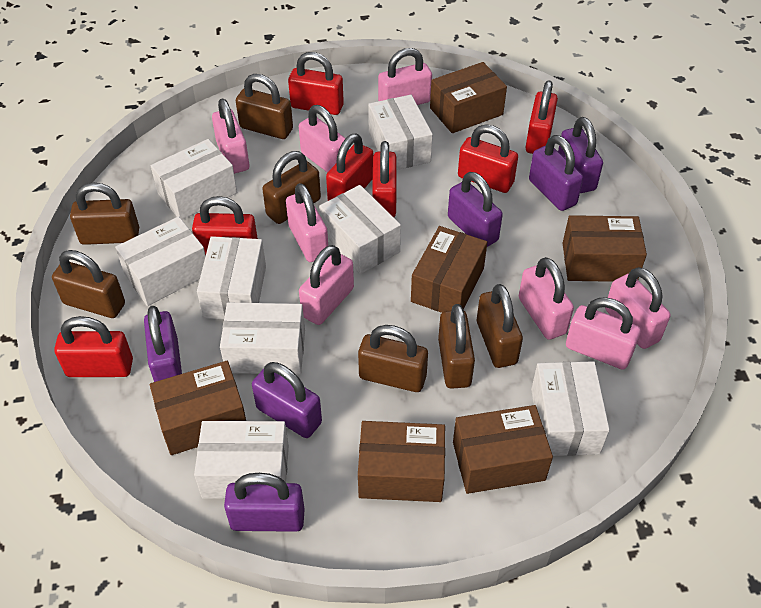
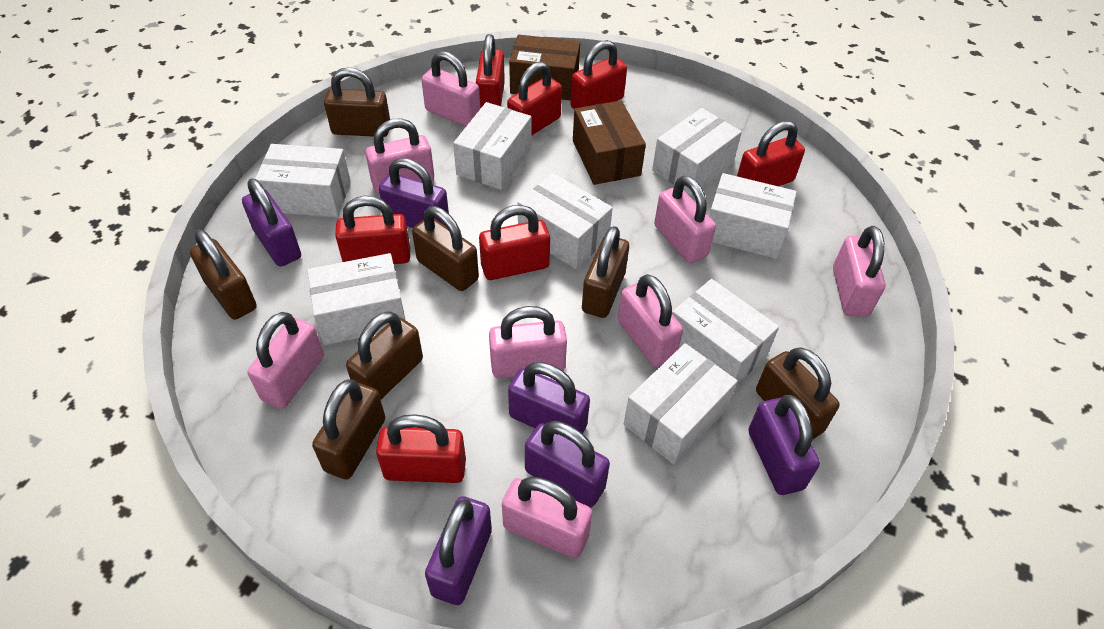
brown box: [150,361,246,455] [358,421,445,502] [411,226,487,313] [430,62,507,133] [453,405,553,494] [562,215,647,282] = 6 -> [509,34,580,101] [573,101,646,185] = 2

